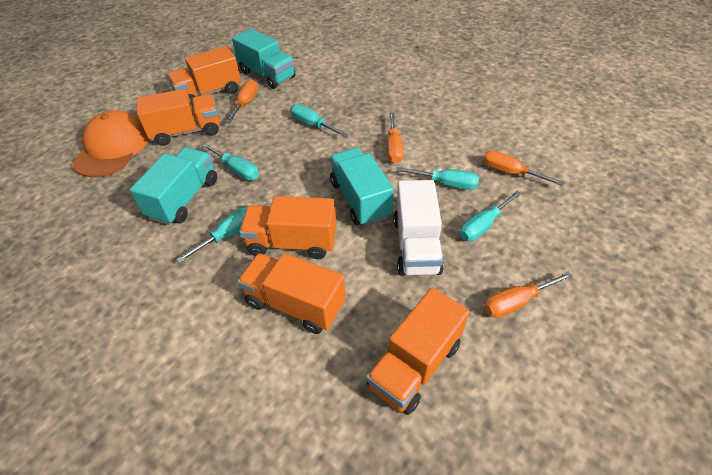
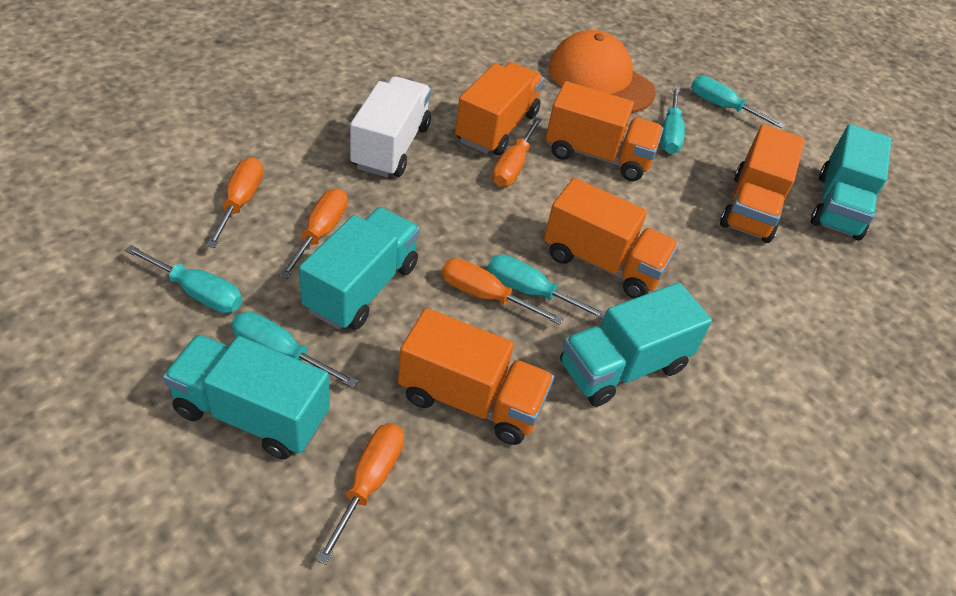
orange screwdriver: [226,80,258,123] [387,112,404,163] [483,151,564,186] [484,272,573,318] = 4 -> [206,157,263,248] [279,189,348,279] [316,423,404,565] [442,258,563,325] [492,117,542,187] = 5
turquoise truck: [130,147,217,225] [232,29,296,89] [330,148,394,226] = 3 -> [163,334,330,460] [299,207,420,330] [560,283,712,407] [811,124,891,241] = 4

